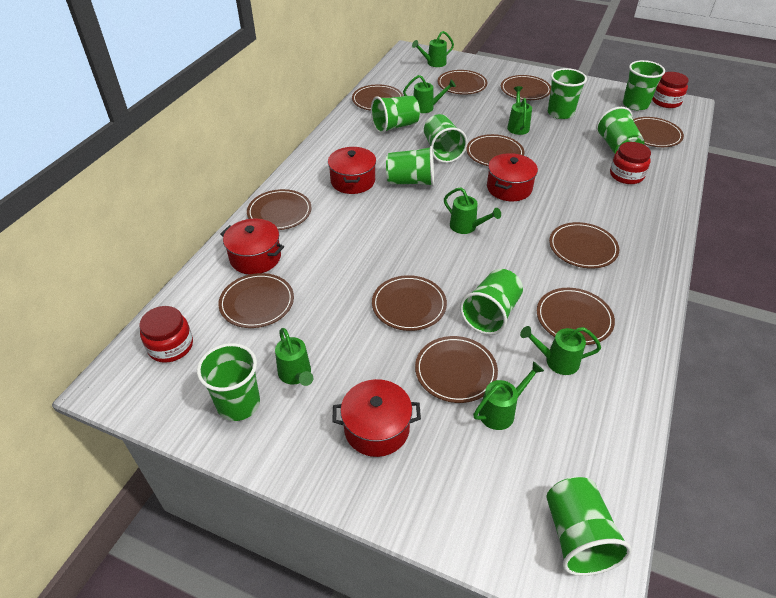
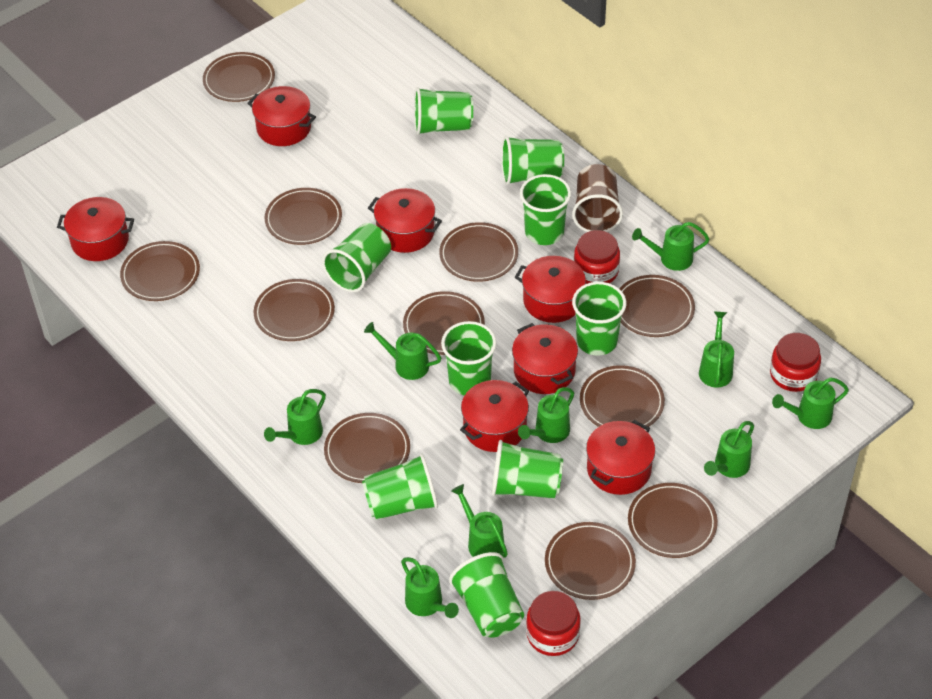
brown cup: none = 0 -> [572,164,623,232] = 1
green watering can: [275,328,313,386] [403,75,456,113] [412,31,454,67] [444,187,501,234] [473,361,544,430] [507,86,532,135] [520,326,601,375] = 7 -> [264,389,326,445] [364,322,441,380] [401,557,459,618] [451,484,508,558] [518,387,574,443] [632,222,709,271] [699,311,734,387] [704,421,754,478] [772,378,849,429] = 9
red pot: [220,219,284,275] [328,147,376,194] [332,379,421,457] [487,153,538,201] = 4 -> [57,197,134,261] [247,86,316,146] [368,188,442,253] [460,380,529,452] [512,323,578,394] [515,256,586,323] [586,420,655,495] = 7

